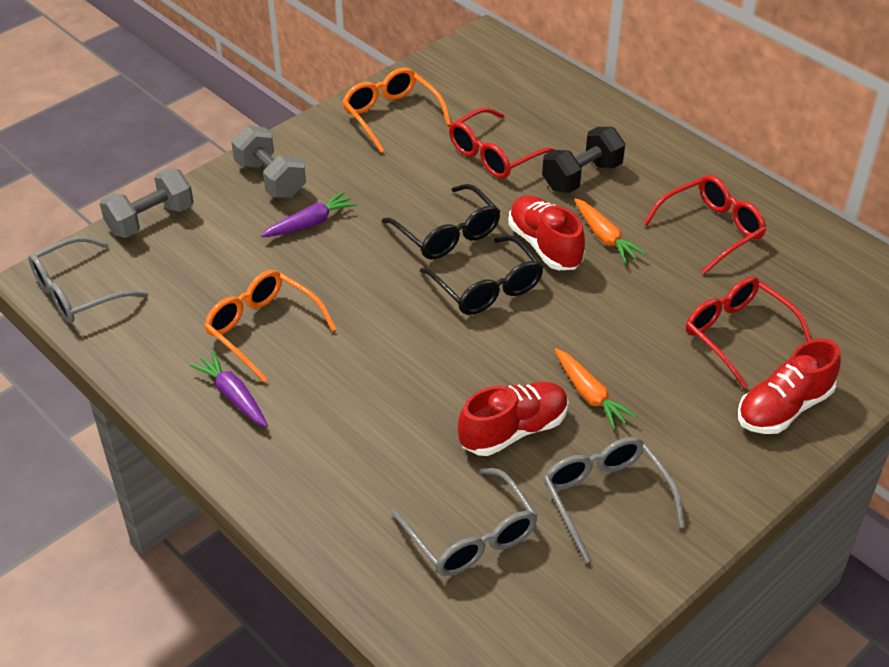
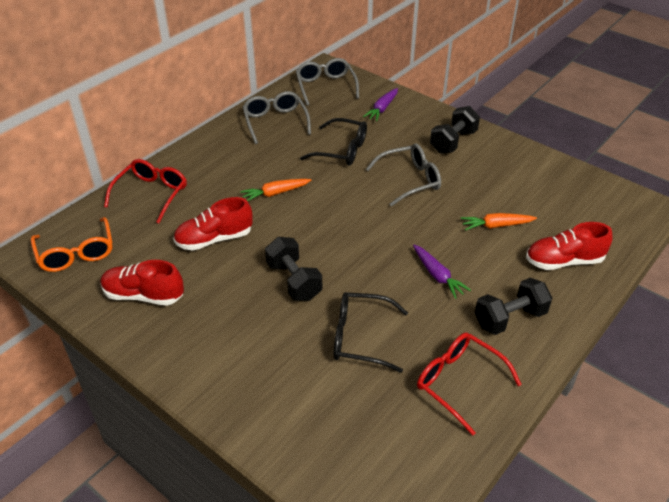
black dumbbell: [542,127,625,193] = 1 -> [265,237,322,301] [430,106,480,154] [475,278,552,335] = 3
grey dumbbell: [100,168,194,238] [232,126,306,198] = 2 -> none = 0
orange glasses: [204,270,336,382] [343,68,451,153] = 2 -> [31,217,112,272] = 1
red glasses: [449,107,557,179] [643,175,766,274] [686,276,812,388] = 3 -> [104,159,187,223] [417,333,522,436] = 2

